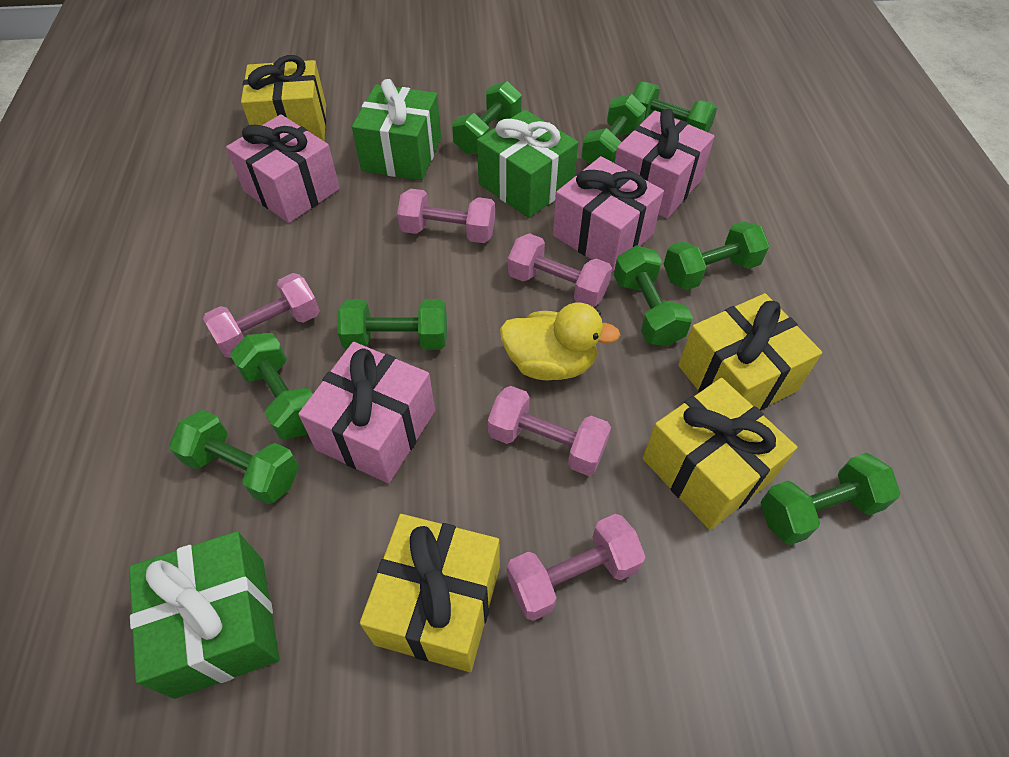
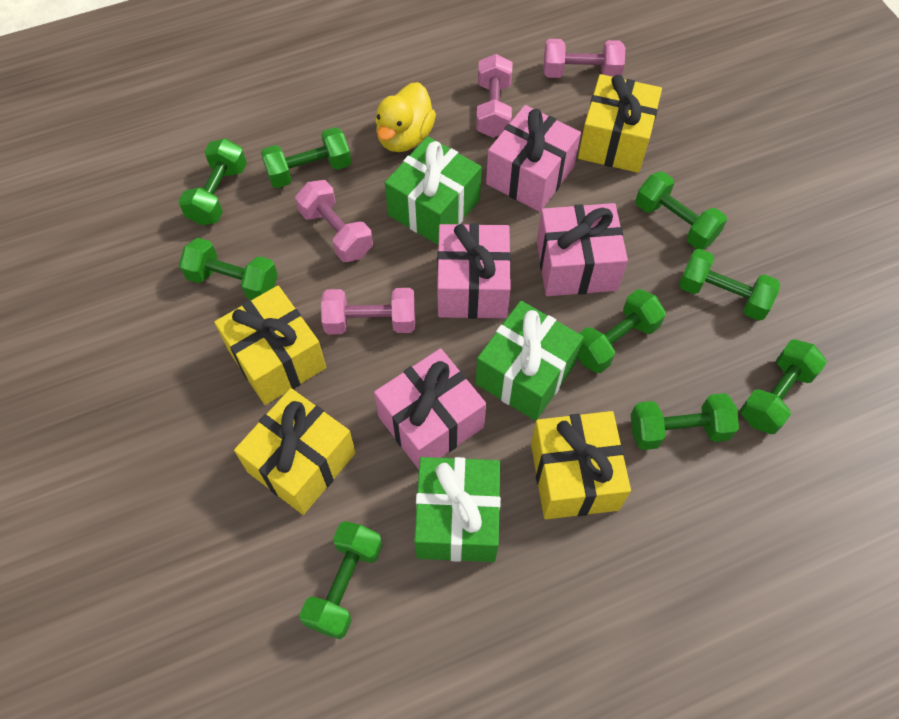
pink dumbbell: [203,273,320,358] [397,189,495,243] [488,386,611,476] [507,514,645,621] [508,233,612,307] = 5 -> [295,180,373,262] [321,288,415,335] [476,54,512,138] [543,39,625,78] = 4

